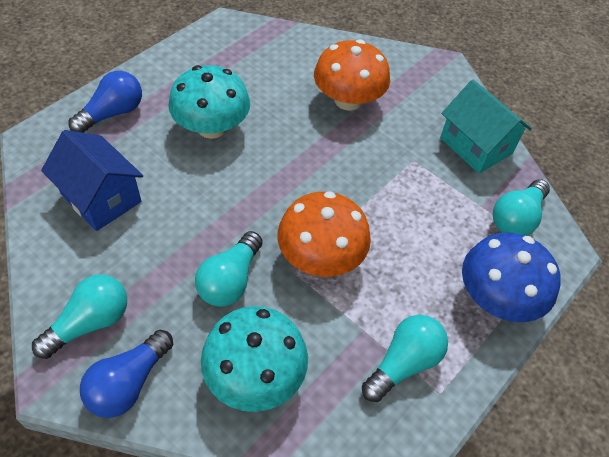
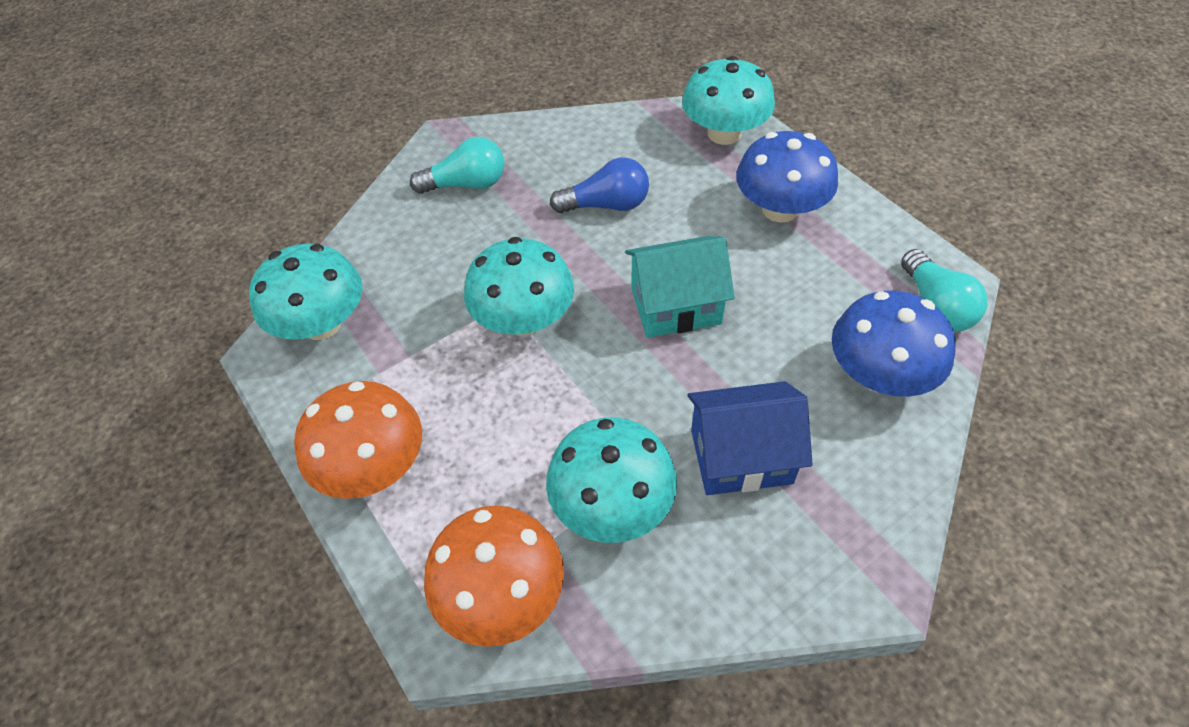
blue light bulb: [68,71,142,133] [80,330,173,418] = 2 -> [550,157,649,213] = 1
blue mushroom: [462,232,561,322] = 1 -> [736,131,838,223] [832,290,956,397] = 2
turquoise light bulb: [32,274,127,359] [195,231,263,307] [362,315,448,402] [493,179,550,236] = 4 -> [410,137,504,194] [901,249,988,332] = 2
turquoise mushroom: [168,65,250,139] [201,306,308,412] = 2 -> [249,243,363,340] [464,237,574,336] [546,417,677,543] [682,56,775,145] = 4

